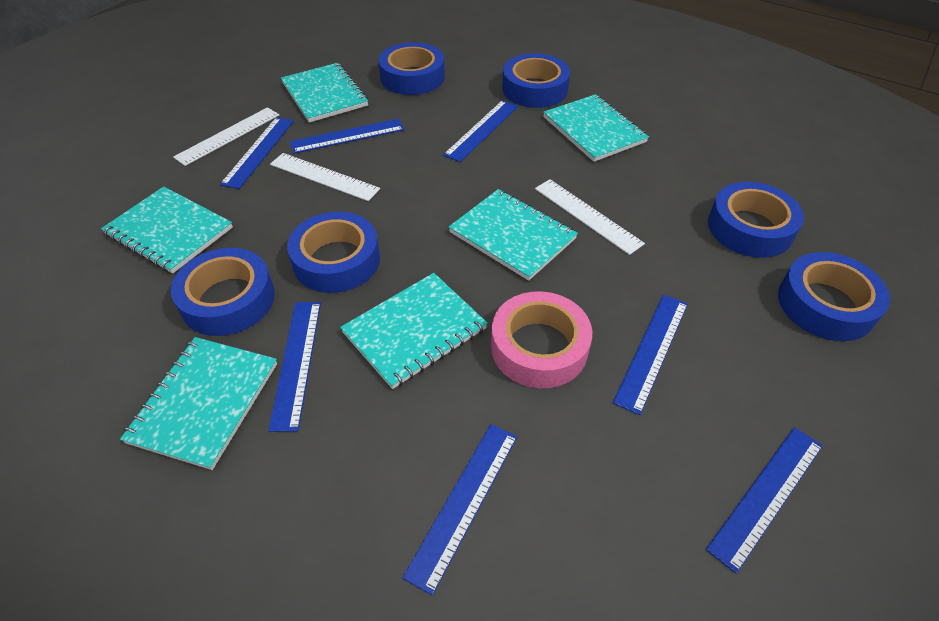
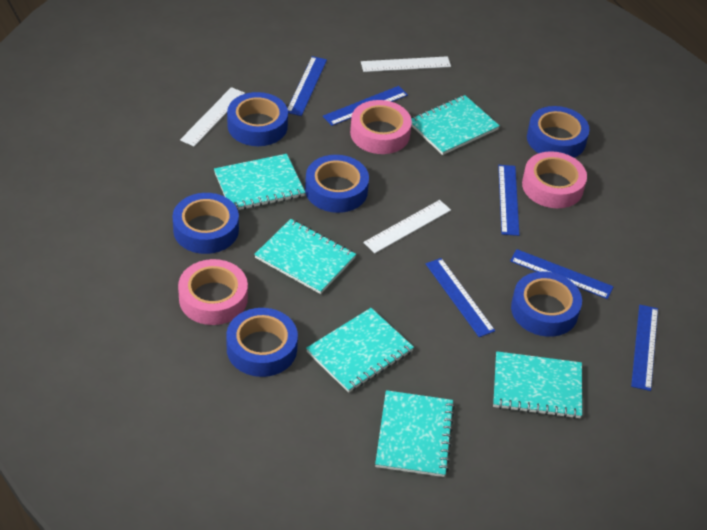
blue ruler: [220,117,294,189] [268,302,321,432] [290,119,404,154] [402,424,517,595] [443,100,518,162] [613,295,688,415] [706,427,823,574] = 7 -> [287,56,327,116] [323,86,408,126] [426,258,495,337] [498,165,519,236] [510,249,614,299] [631,305,658,391] = 6
pink tape: [491,291,592,388] = 1 -> [178,259,248,325] [350,100,412,154] [522,151,587,208] = 3

